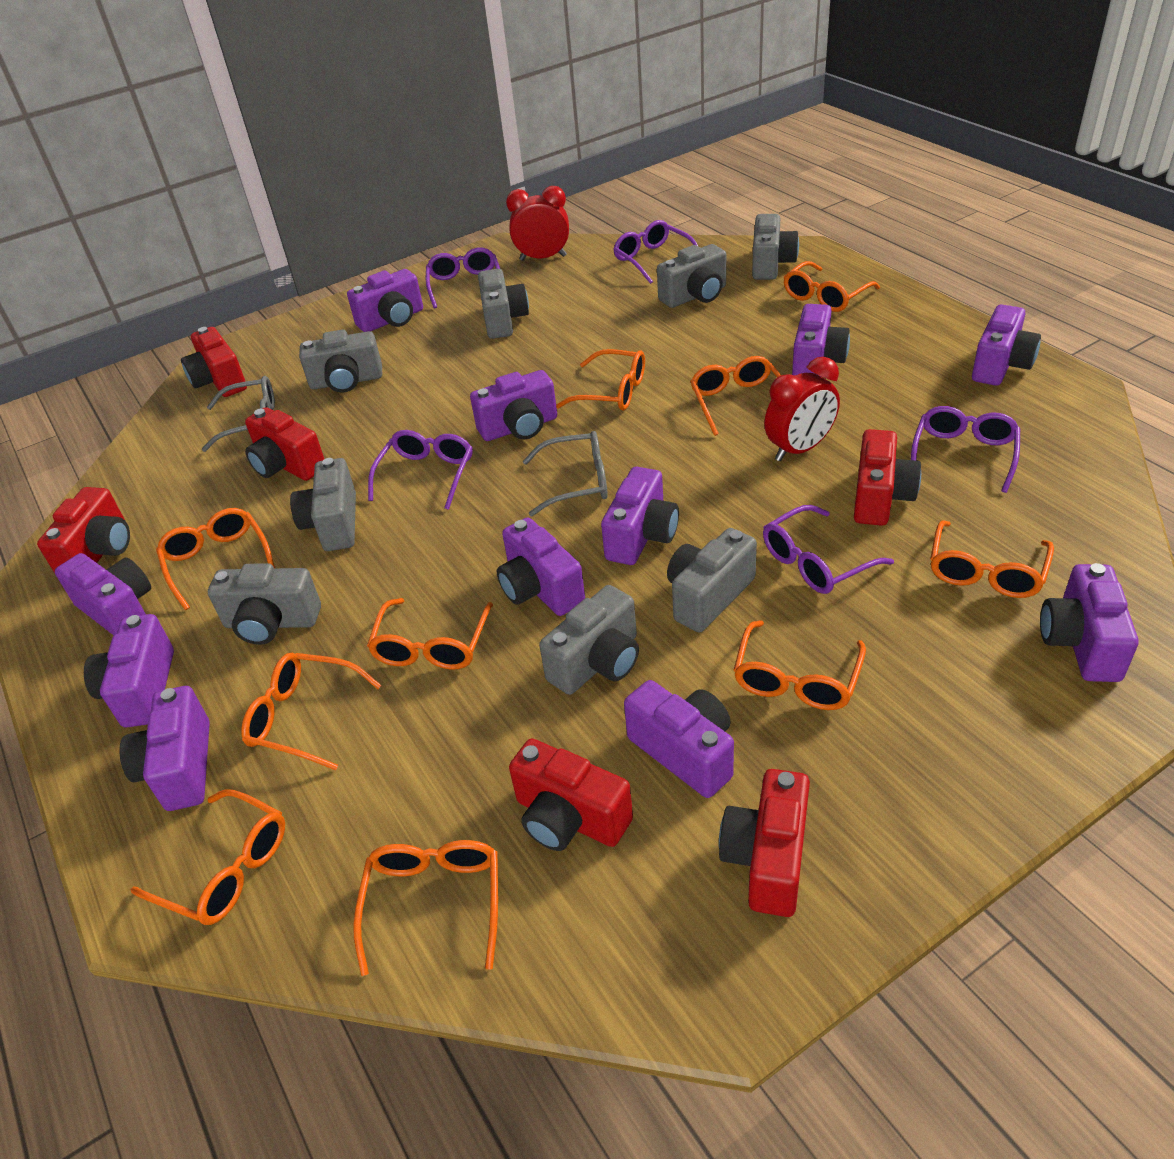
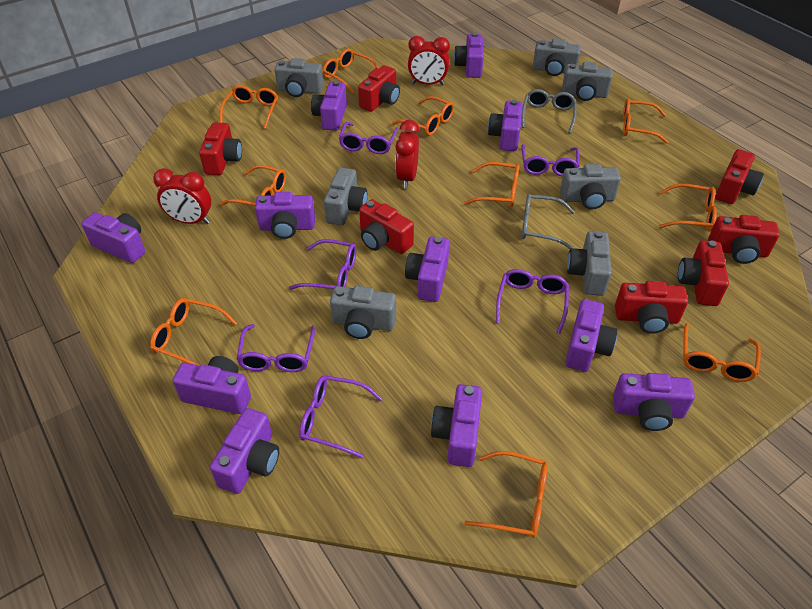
grey camera: [208,563,321,645] [290,458,356,551] [299,330,382,393] [478,269,529,339] [539,585,639,695] [657,244,726,308] [667,528,757,633] [752,214,799,280] = 8 -> [274,58,324,97] [324,168,367,225] [330,286,396,339] [533,38,581,76] [560,164,621,209] [562,62,612,101] [567,231,612,296] = 7
purple glasses: [368,430,473,510] [426,247,500,308] [613,220,698,284] [763,505,894,594] [911,406,1020,493] = 5 -> [237,324,315,372] [289,239,356,290] [299,375,382,458] [339,122,398,154] [496,269,569,334] [521,144,579,176] = 6
red camera: [37,487,130,573] [181,327,247,397] [245,407,324,481] [509,739,633,851] [719,769,810,917] [854,429,921,526] = 6 -> [199,122,242,175] [358,65,400,112] [359,199,414,254] [615,281,688,334] [678,240,729,306] [708,215,780,264] [715,149,764,204] = 7
red clock: [506,186,569,261] [764,357,840,461] = 2 -> [153,168,211,224] [395,120,419,189] [408,36,450,85] = 3

